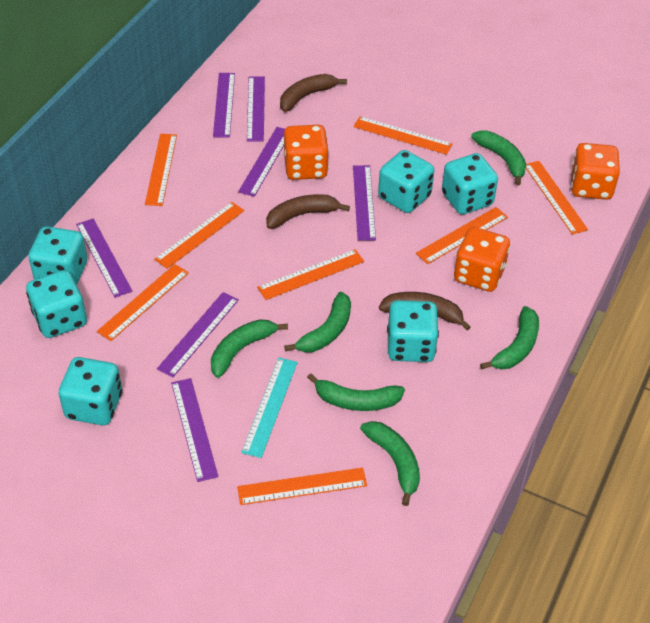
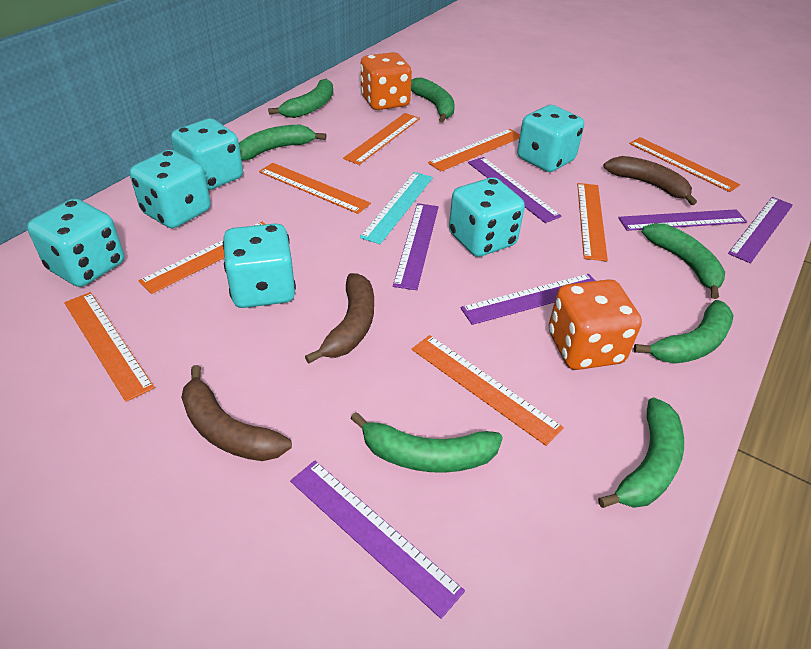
green banana: [211,319,288,378] [284,292,351,352] [307,373,405,411] [360,421,420,506] [471,131,526,186] [480,306,539,369] = 6 -> [239,125,326,160] [268,79,333,118] [350,412,503,473] [411,77,455,122] [598,397,684,508] [634,300,733,364] [642,223,725,299] = 7
orange dice: [283,125,329,180] [454,227,510,292] [571,143,620,200] = 3 -> [360,52,412,110] [549,279,642,370] = 2
purple ruler: [76,218,132,298] [157,292,239,377] [171,378,218,482] [213,73,235,138] [238,127,285,197] [247,76,265,142] [353,165,376,241] = 7 -> [290,461,465,619] [393,203,438,290] [460,274,595,325] [468,157,562,223] [618,209,747,231] [728,197,793,263] = 6

